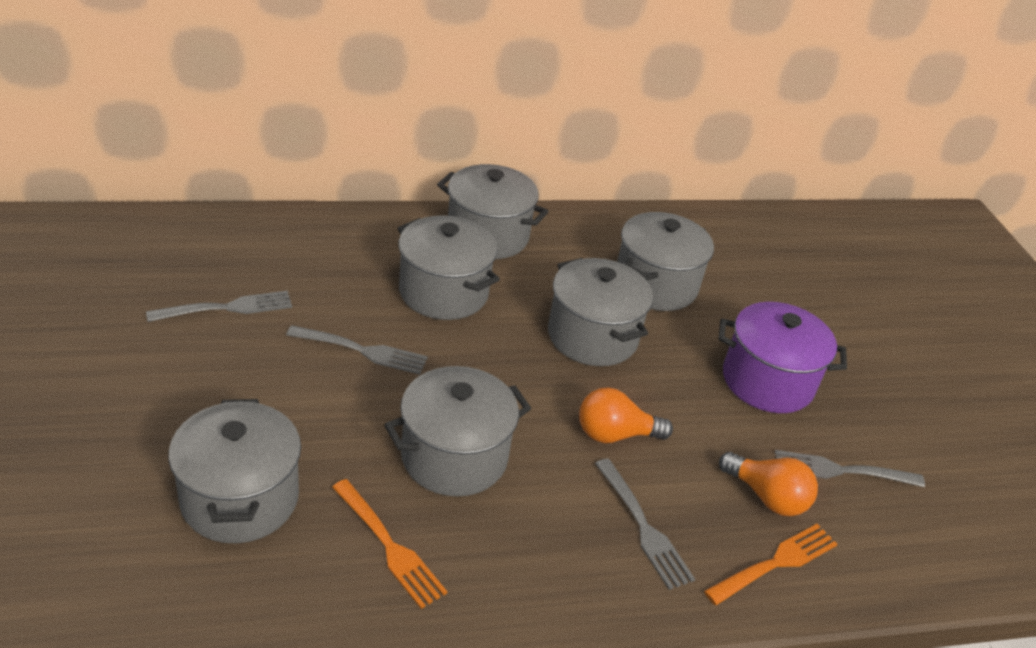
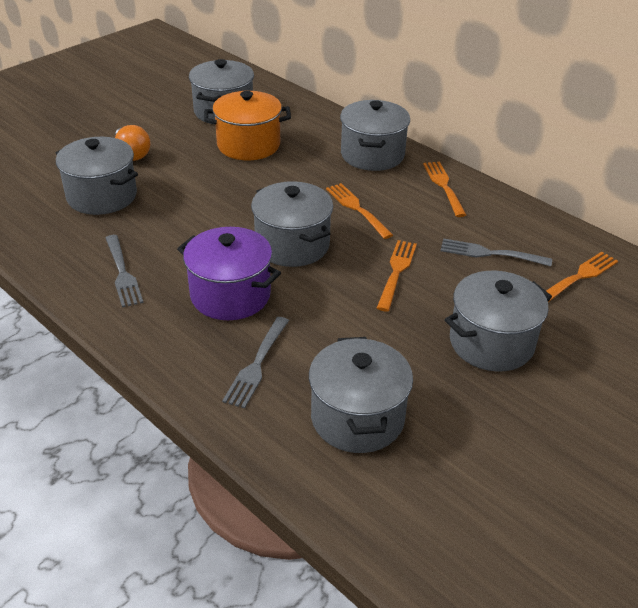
grey fork: [146,291,292,322] [286,325,428,375] [595,458,695,590] [775,450,925,487] = 4 -> [106,235,144,307] [222,317,289,409] [440,238,552,266] = 3
orange fork: [332,479,448,609] [704,524,838,605] = 2 -> [326,183,393,239] [377,240,417,312] [423,162,466,217] [546,252,618,302] = 4
orange light bulb: [579,388,673,443] [719,452,818,516] = 2 -> [115,125,151,161] = 1
orange pot: none = 0 -> [204,91,291,160] = 1

